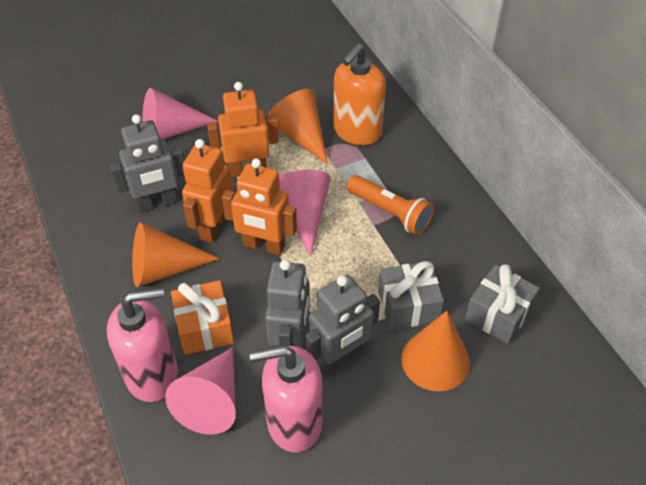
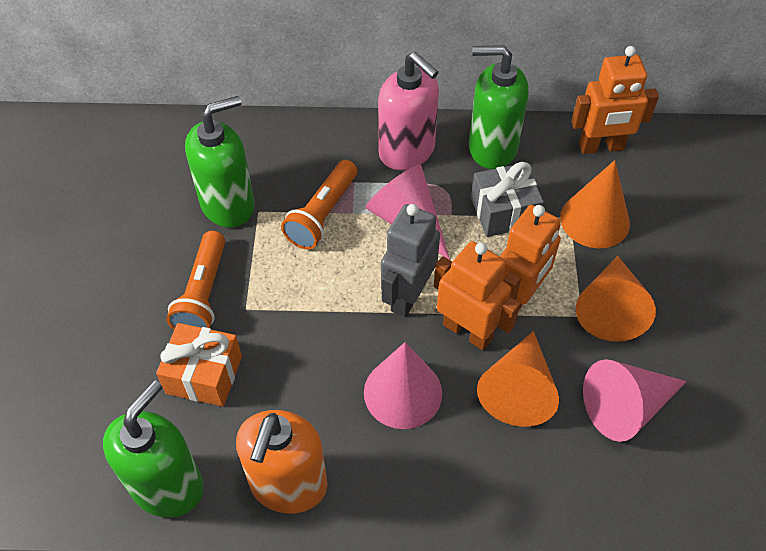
green soap dispenser: none = 0 -> [103,380,204,517] [185,96,255,228] [469,45,529,169] = 3
grey gift: [378,261,444,330] [465,264,540,344] = 2 -> [471,162,544,237] = 1
grey robot: [110,114,185,213] [265,259,310,347] [305,275,380,374] = 3 -> [381,204,440,317] = 1
orange flashlight: [346,175,434,235] = 1 -> [167,231,225,330] [281,160,357,250] = 2
pink soap dispenser: [107,288,178,402] [249,345,322,452] = 2 -> [378,52,439,170] = 1

